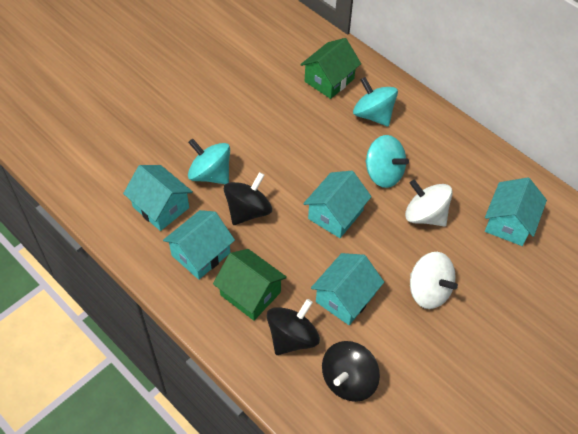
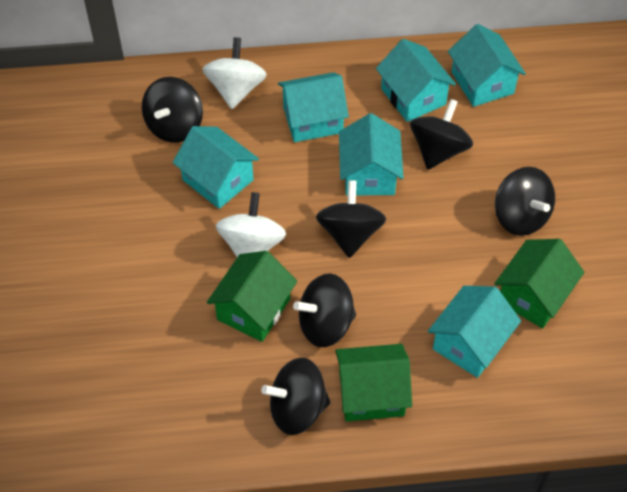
black spinning top: [224,172,272,225] [267,299,320,355] [322,341,380,402] = 3 -> [142,77,203,143] [261,357,330,435] [293,273,356,347] [316,180,386,258] [410,99,473,170] [495,167,555,236] = 6
green house: [213,249,287,321] [300,38,361,99] = 2 -> [207,251,297,342] [335,344,412,421] [494,239,584,328] = 3
turquoise house: [123,165,193,231] [163,210,235,280] [303,171,372,238] [311,253,384,325] [485,177,547,246] = 5 -> [172,126,259,209] [278,72,349,142] [339,113,404,196] [376,39,456,122] [428,286,521,378] [448,24,526,107] = 6
turquoise spinning top: [188,139,230,184] [353,77,398,127] [365,135,409,188] = 3 -> none = 0

